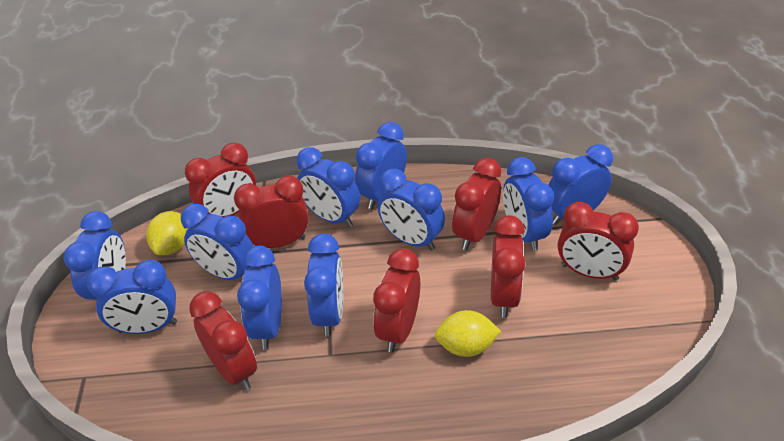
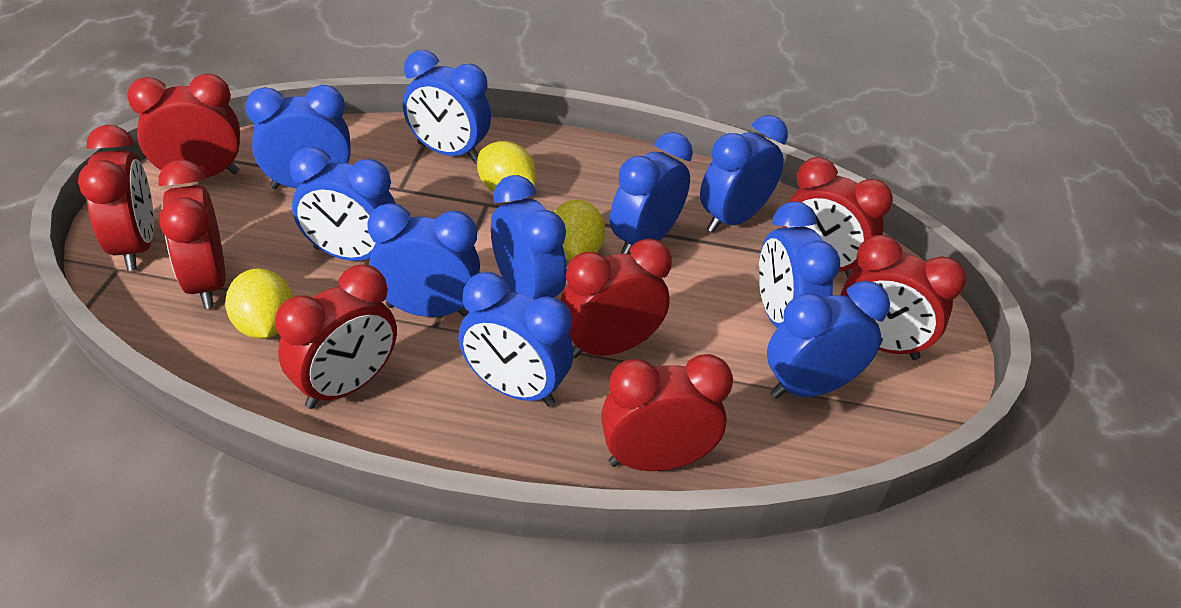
red clock: [185,143,256,217] [189,291,257,390] [234,175,309,248] [373,248,420,352] [452,158,501,250] [491,215,525,318] [558,202,639,281] = 7 -> [78,125,154,271] [127,73,240,178] [159,160,226,309] [275,264,397,409] [560,238,672,358] [601,354,733,471] [783,157,893,277] [841,235,966,360] = 8
yellow lemon: [146,211,188,255] [434,310,501,357] = 2 -> [225,268,293,339] [477,141,536,193] [554,200,605,261] = 3

